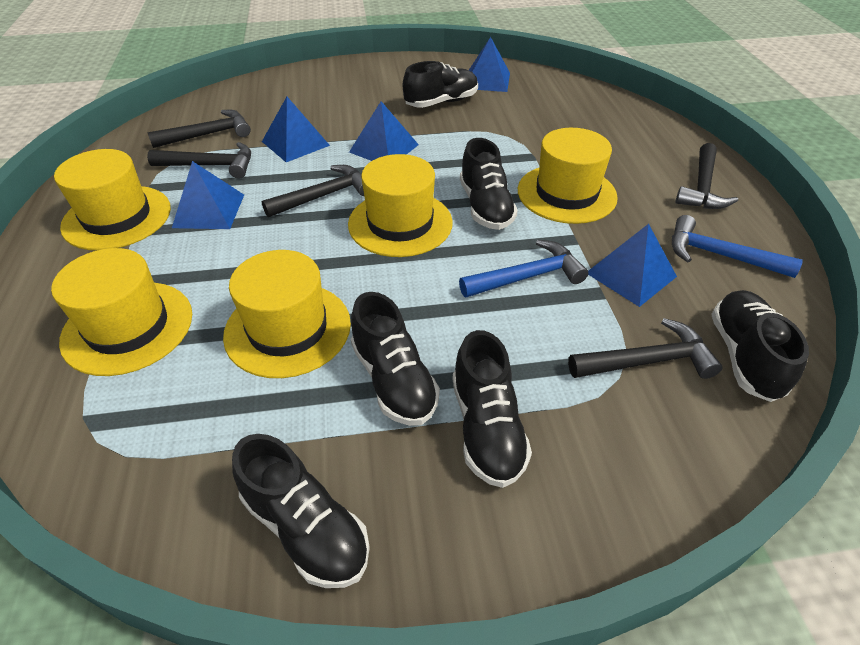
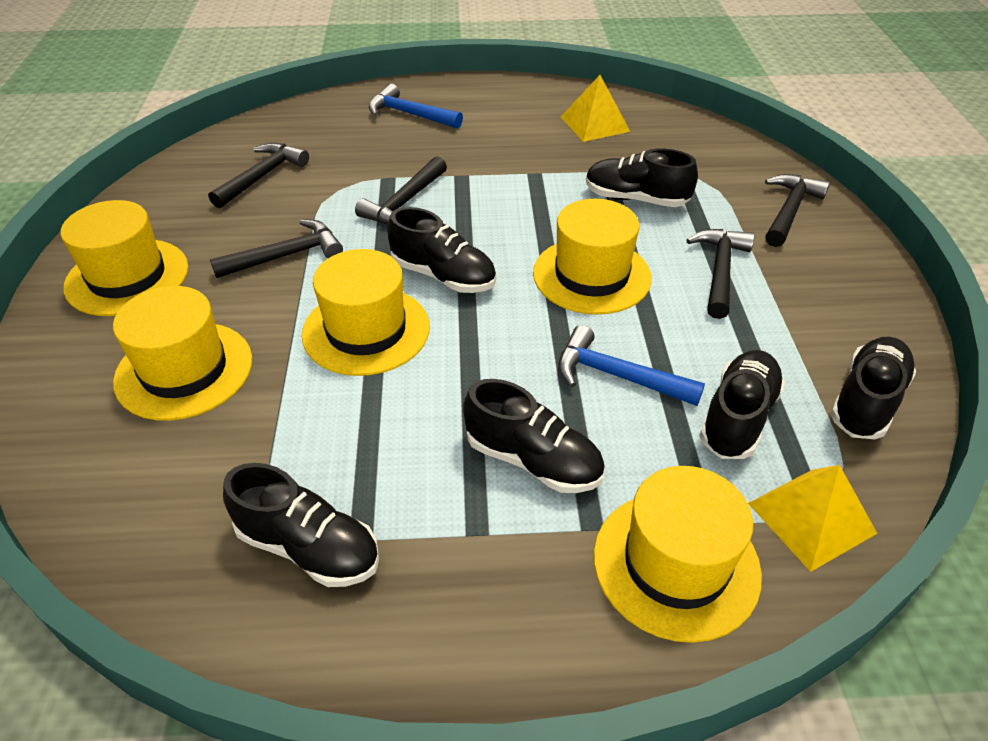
blue pyramid: [172,161,244,229] [262,97,330,162] [349,101,419,161] [469,37,510,92] [588,224,677,307] = 5 -> none = 0
yellow pyramid: none = 0 -> [561,75,630,142] [748,465,878,572] = 2

